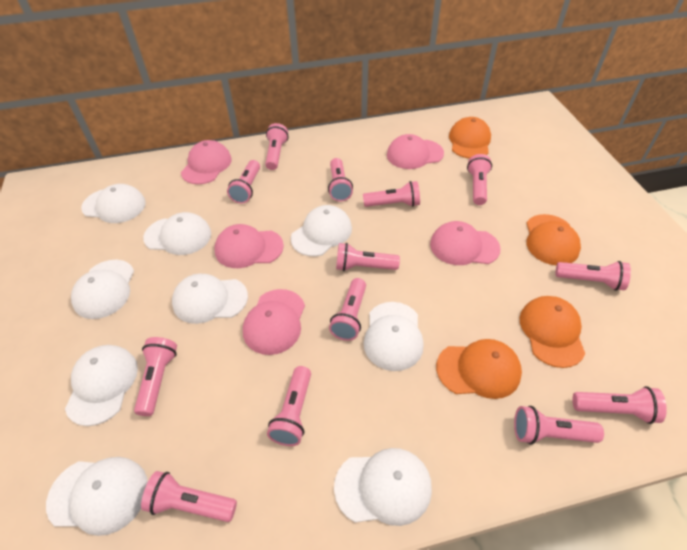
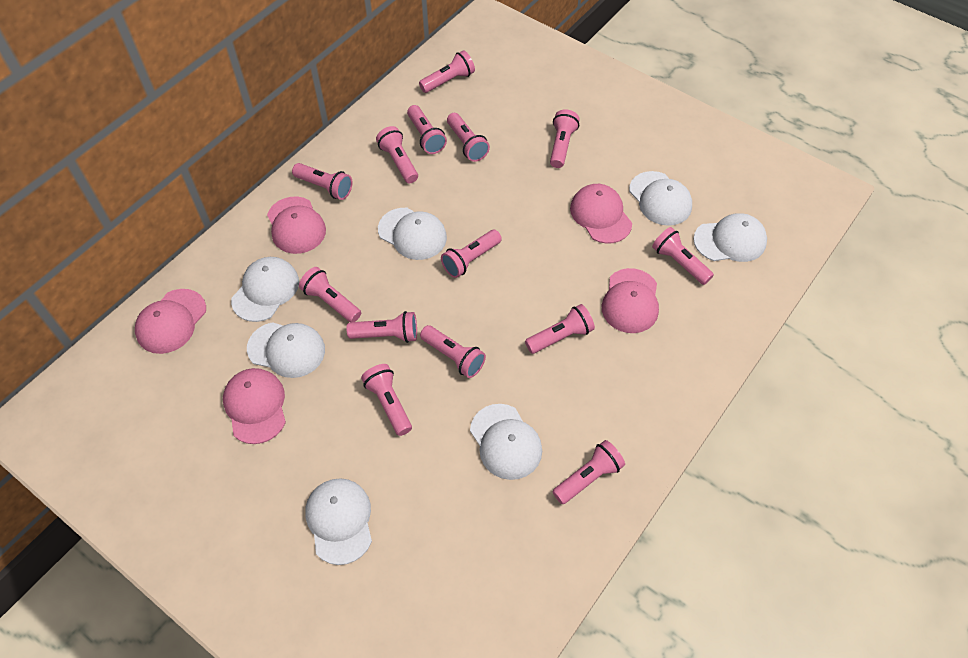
orange cap: [436,339,522,399] [449,117,491,159] [520,296,585,368] [526,214,581,266] = 4 -> none = 0
pink flashlight: [134,337,177,416] [141,471,237,522] [227,160,260,204] [265,123,288,170] [267,366,311,446] [328,158,353,202] [329,278,366,341] [336,243,400,271] [363,181,420,207] [467,154,492,205] [514,406,604,444] [556,261,631,291] [572,386,667,424] = 13 -> [292,163,352,200] [299,267,361,322] [347,311,417,343] [361,364,412,436] [376,126,418,183] [407,105,447,154] [419,50,475,93] [420,325,486,378] [441,230,502,278] [447,113,490,162] [525,304,595,354] [550,109,580,168] [552,440,625,504] [652,227,714,285] = 14
white cap: [46,457,148,536] [65,345,138,426] [71,260,134,319] [81,184,146,223] [143,212,211,255] [172,274,248,324] [291,205,352,256] [334,448,432,526] [364,302,424,371] = 9 -> [231,257,299,322] [247,322,325,378] [305,478,372,565] [378,208,447,260] [470,404,542,480] [629,171,692,226] [693,213,767,262] = 7

